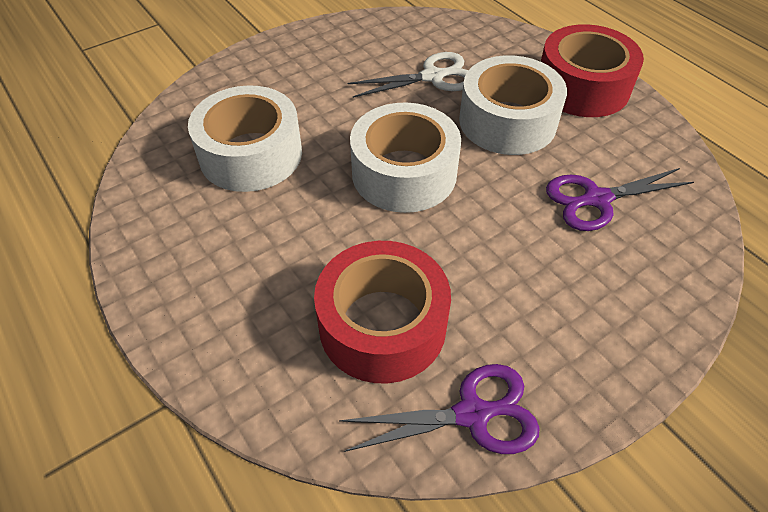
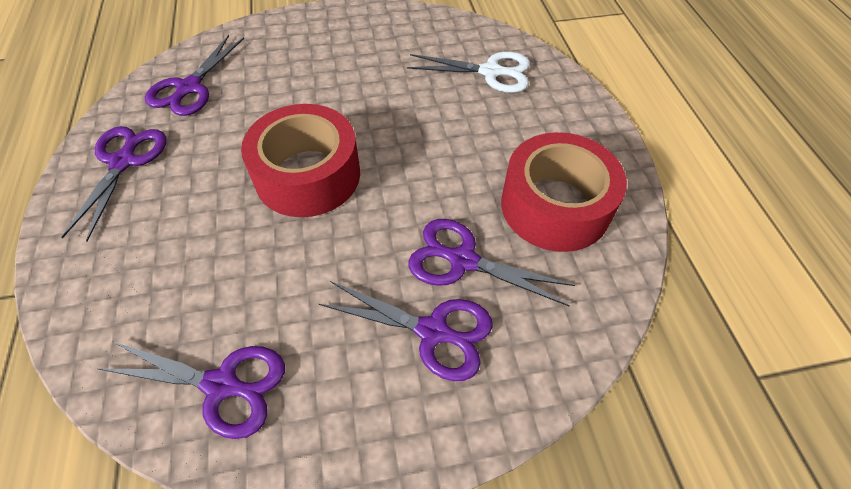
purple scissors: [339,364,540,454] [546,168,694,231] = 2 -> [61,126,166,242] [99,342,285,439] [145,35,244,116] [319,281,493,381] [408,219,575,307] = 5
white tape: [188,85,302,192] [350,102,461,213] [459,55,567,155] = 3 -> none = 0

